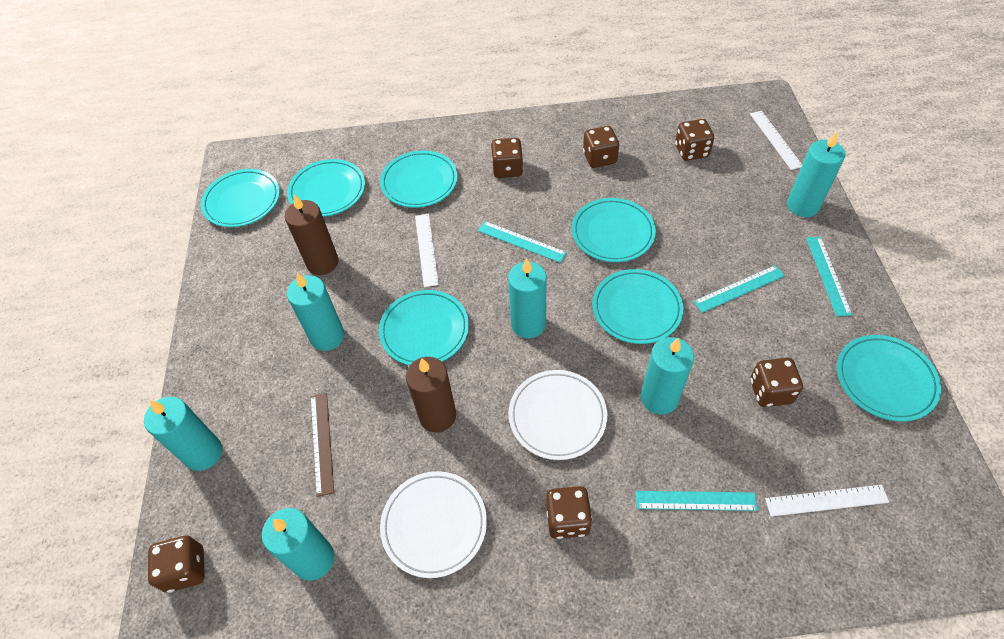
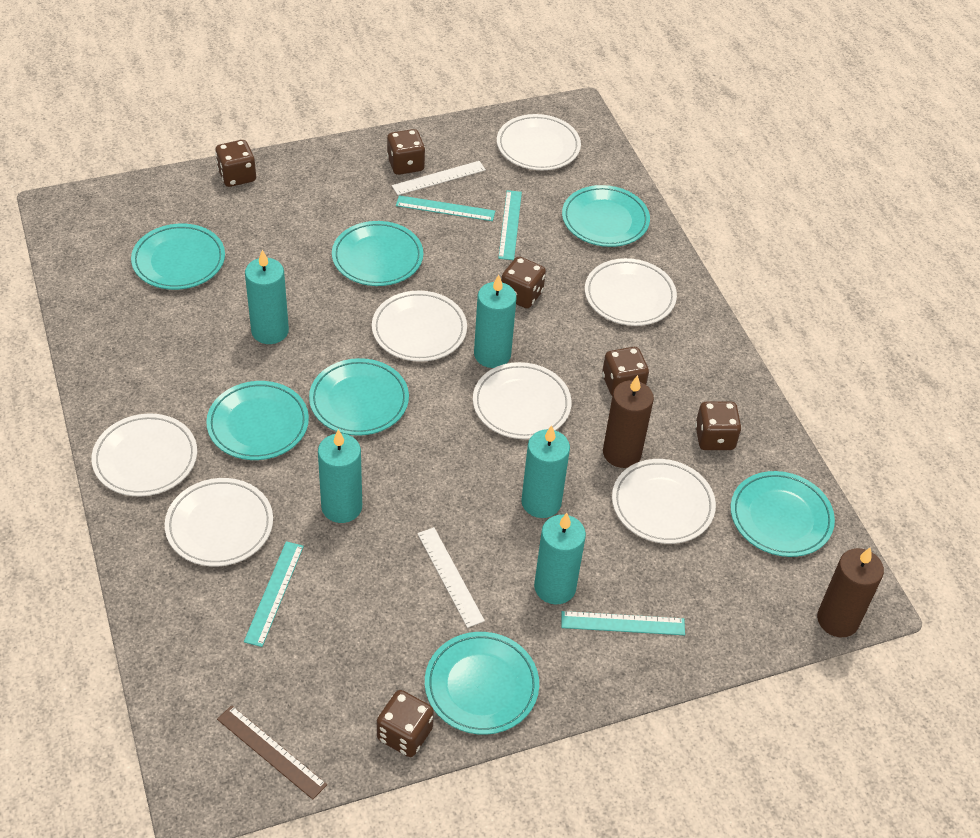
turquoise candle: [144,397,222,471] [262,508,334,581] [287,273,345,351] [508,259,547,338] [641,337,694,414] [787,131,846,217] = 6 -> [245,250,289,344] [318,429,362,523] [474,275,517,368] [521,425,570,518] [534,513,586,604] = 5
white plate: [380,471,487,578] [508,370,607,460] = 2 -> [92,414,197,496] [165,478,273,566] [372,291,467,362] [473,362,572,439] [497,114,581,170] [585,258,677,326] [612,459,716,544] = 7
white ruler: [415,214,439,287] [750,111,802,170] [765,485,889,517] = 3 -> [392,161,486,195] [417,527,485,628] = 2

